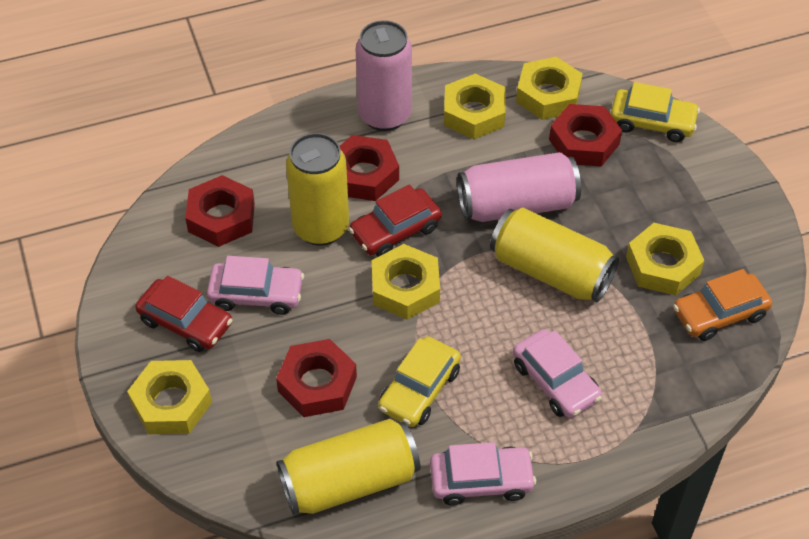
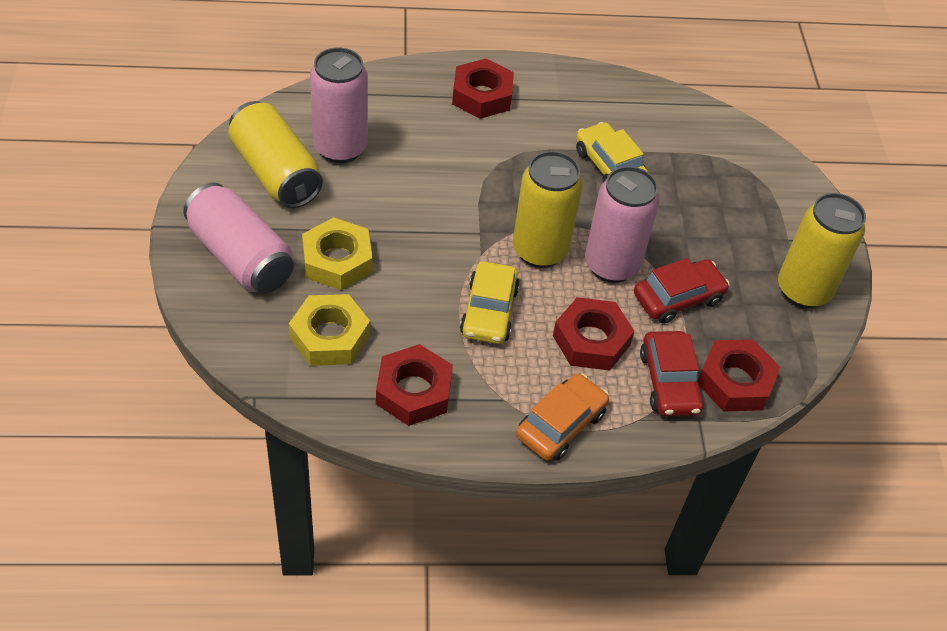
pink can: [356,20,412,131] [457,152,581,222] = 2 -> [183,183,294,294] [310,47,368,163] [585,166,660,283] = 3
pink car: [207,256,304,315] [430,442,536,505] [513,329,602,418] = 3 -> none = 0
yellow nut: [127,360,212,434] [372,244,440,320] [444,74,506,139] [516,57,583,120] [626,223,704,295] = 5 -> [289,294,370,366] [302,217,373,290] = 2

